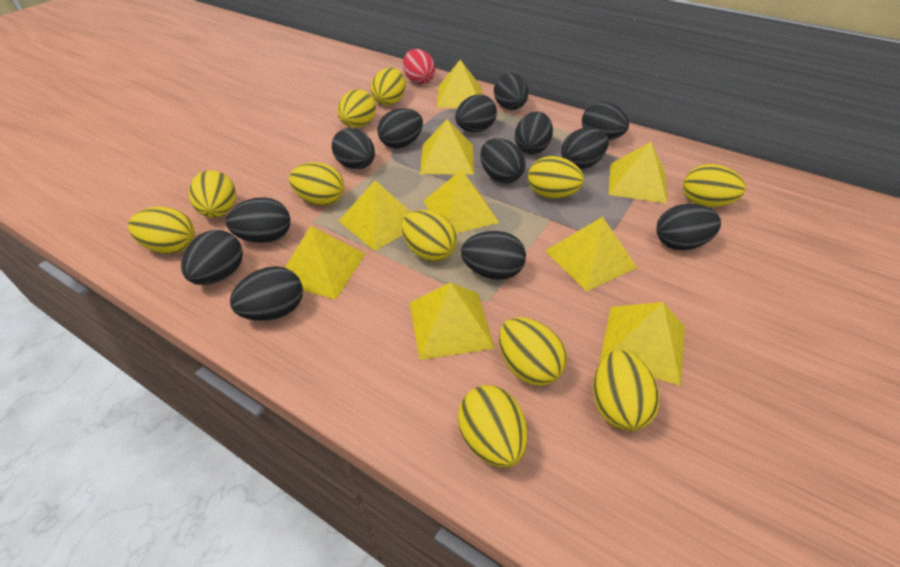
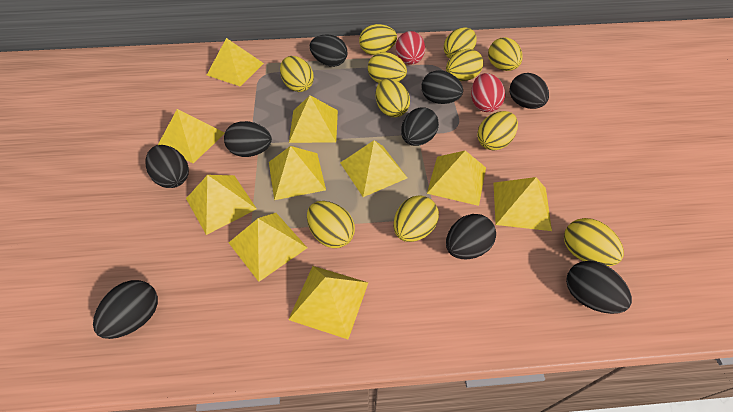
black egg: [181,230,243,285] [226,197,290,243] [230,266,303,321] [332,128,375,169] [377,108,423,149] [455,94,497,132] [461,231,526,280] [480,138,526,183] [494,73,529,110] [515,112,553,155] [561,127,609,169] [582,102,629,140] [656,204,721,250] = 13 -> [93,280,158,339] [146,145,189,188] [224,121,272,157] [310,34,347,67] [401,108,439,146] [421,70,463,104] [446,214,496,259] [510,73,549,109] [566,261,632,314] = 9
red egg: [403,49,435,85] = 1 -> [396,31,425,65] [471,73,505,112] = 2
yellow pyramid: [285,226,365,299] [339,180,410,251] [410,282,494,360] [420,119,474,175] [424,170,499,233] [437,60,482,108] [545,217,638,292] [600,302,685,386] [608,142,667,203] = 9 -> [158,109,225,163] [186,175,257,235] [207,38,264,87] [229,213,307,282] [269,146,326,200] [288,266,368,339] [289,95,338,143] [340,140,407,197] [427,151,486,206] [493,177,552,231] = 10

